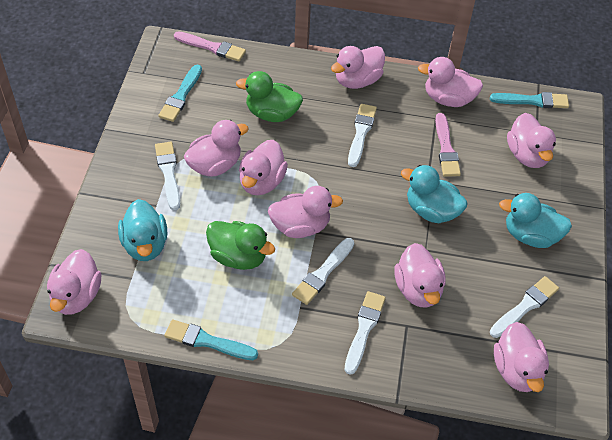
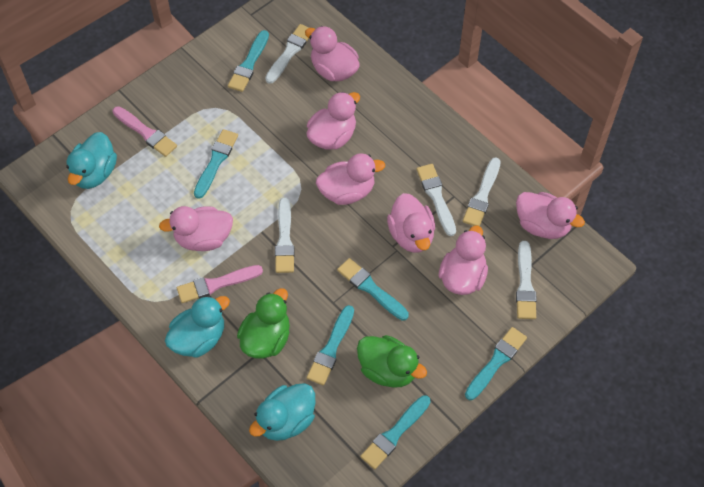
pink duck: [47,249,101,315] [184,120,249,177] [239,140,288,195] [268,186,343,238] [331,46,385,89] [394,243,445,308] [418,57,483,107] [494,322,549,392] [507,113,556,168] = 9 -> [159,206,233,251] [305,26,360,81] [307,92,360,149] [316,153,385,205] [387,193,435,253] [439,226,488,295] [516,192,585,239] = 7
turquoise brush: [158,65,202,122] [164,319,258,360] [490,92,569,108] = 3 -> [194,129,238,199] [228,30,269,92] [307,305,354,385] [337,258,409,321] [360,395,431,469] [465,327,527,400] = 6

